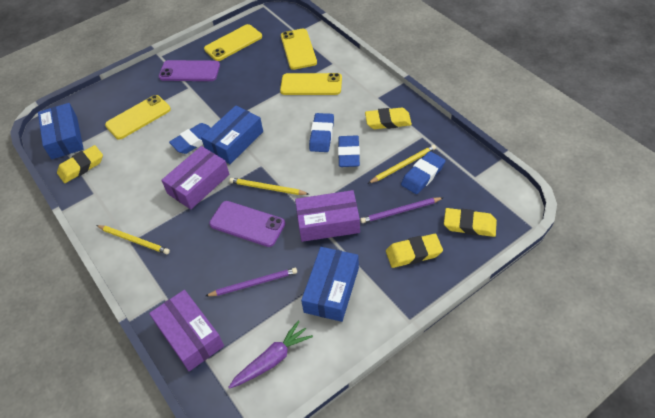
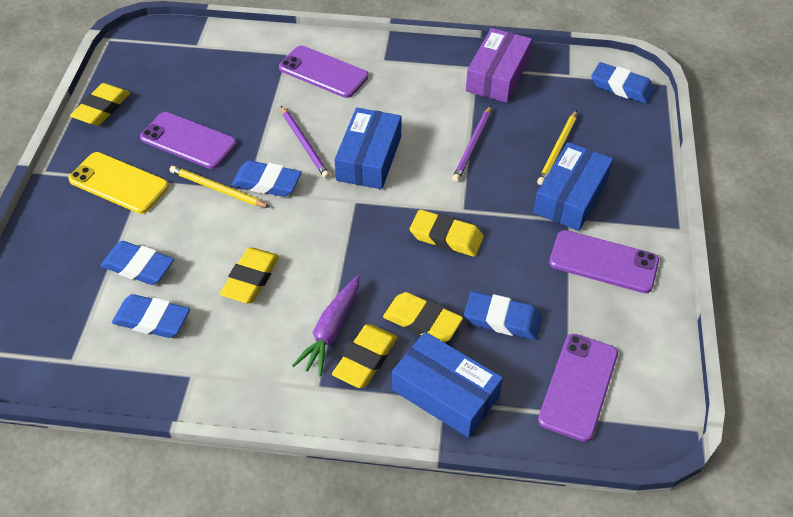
blue eraser: [169,123,211,154] [309,113,334,152] [338,135,360,167] [401,151,445,194] = 4 -> [100,241,174,285] [112,294,190,338] [232,160,302,197] [464,291,542,340] [591,62,655,104] = 5
purple box: [149,290,224,371] [161,146,229,209] [295,190,360,242] = 3 -> [466,28,532,103] = 1
purple phone: [159,60,220,81] [209,201,285,247] = 2 -> [140,112,237,169] [279,45,369,98] [538,334,618,442] [549,230,659,293] = 4
yellow eraser: [57,145,103,183] [365,108,412,129] [386,234,443,268] [444,208,497,237] = 4 -> [70,83,130,126] [220,248,279,303] [332,324,398,388] [383,292,463,342] [410,210,484,257] = 5
yellow pencil: [96,225,170,254] [229,178,309,195] [368,145,436,184] = 3 -> [170,166,270,208] [537,110,577,185] = 2
yellow phone: [105,95,171,140] [204,24,262,61] [280,73,342,95] [281,29,317,70] = 4 -> [68,152,169,214] = 1

